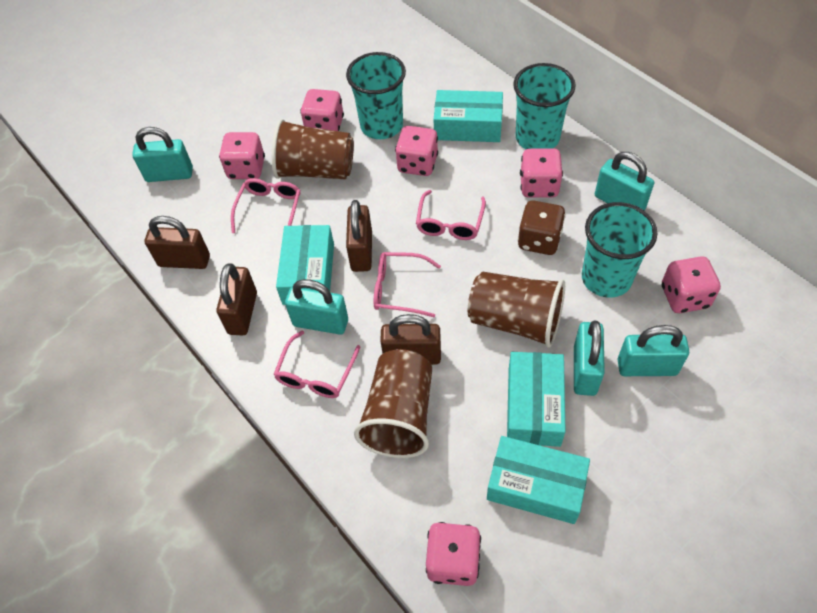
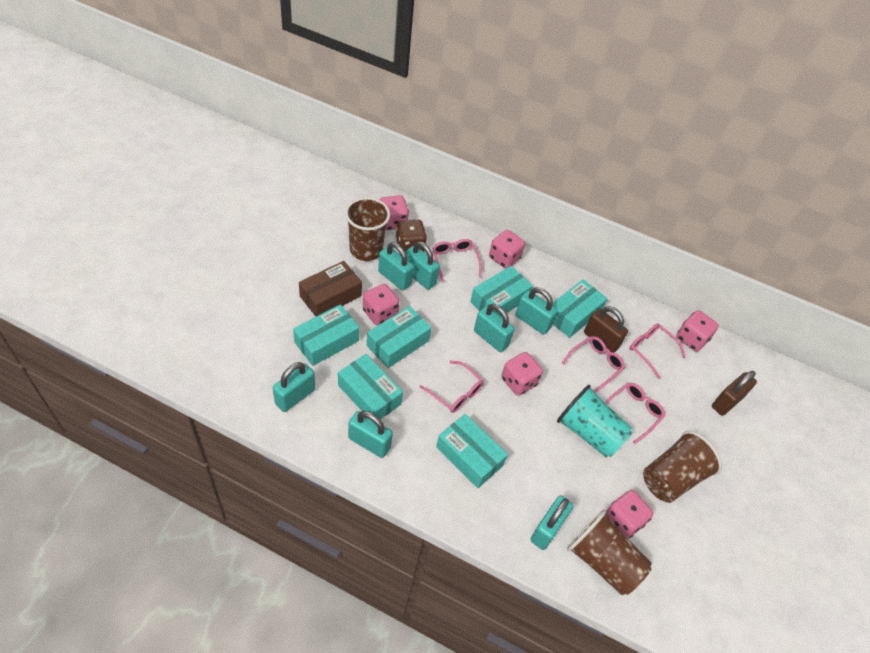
brown box: none = 0 -> [299,261,362,316] = 1
brown padlock: [145,216,210,269] [216,263,257,336] [346,200,372,272] [380,314,441,365] = 4 -> [584,306,628,353] [712,371,757,416] = 2
pink glasses: [231,178,301,233] [273,331,360,398] [374,252,441,317] [416,190,486,240] = 4 -> [419,361,484,413] [432,239,482,283] [562,336,625,393] [605,383,665,444] [630,324,686,379] = 5
turquoise box: [276,225,334,305] [433,90,503,142] [487,436,590,524] [507,352,566,447] = 4 -> [293,304,360,366] [338,354,403,420] [367,306,431,368] [436,414,508,488] [470,266,533,317] [552,279,607,338] = 6
turquoise cup: [346,52,406,139] [513,63,576,149] [582,202,657,298] = 3 -> [557,385,632,458] = 1
turquoise padlock: [132,127,193,182] [285,279,348,335] [574,321,605,396] [595,152,654,210] [617,325,689,376] = 5 -> [273,362,315,412] [348,411,393,458] [378,242,414,291] [406,241,440,290] [474,304,515,352] [515,287,558,335] [531,495,574,550] = 7

